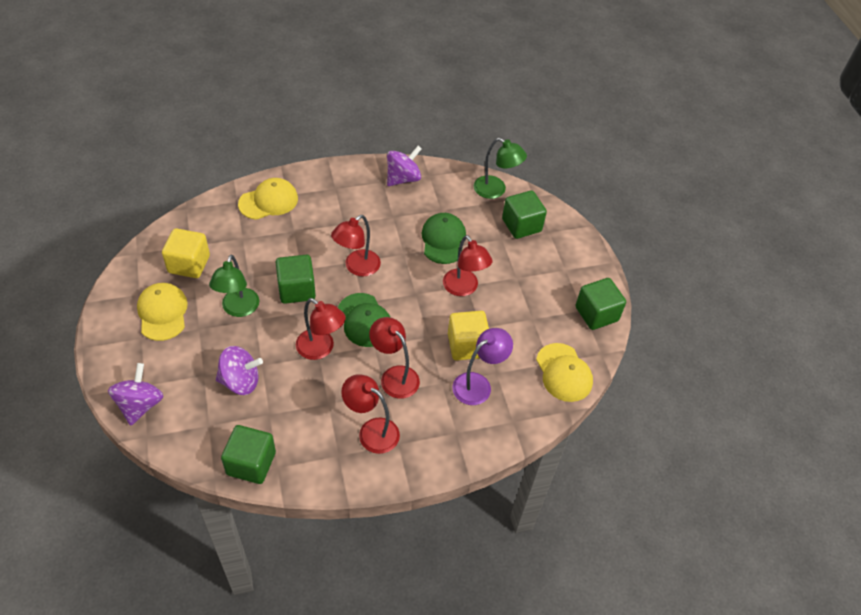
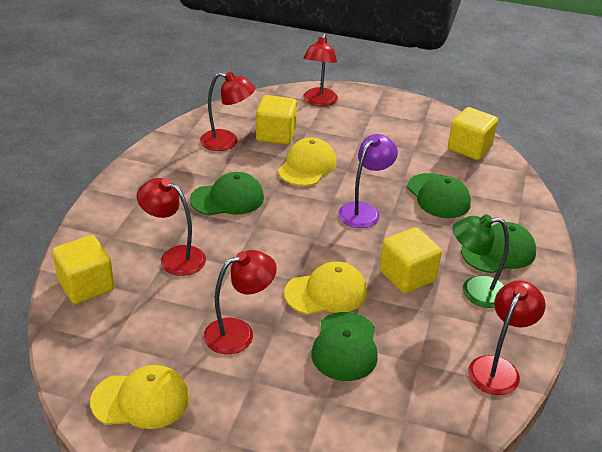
green cap: [338,293,391,347] [422,213,466,264] = 2 -> [190,172,264,216] [311,312,378,381] [407,173,471,218] [461,222,536,273] = 4
green cube: [221,425,276,484] [276,255,316,304] [502,190,547,239] [575,278,626,330] = 4 -> none = 0
green lamp: [209,255,259,317] [474,138,527,199] = 2 -> [452,214,509,308] = 1
purple spinning top: [108,363,163,426] [216,346,263,395] [387,146,422,186] = 3 -> none = 0
yellow cube: [162,228,210,278] [448,311,489,360] = 2 -> [52,235,114,304] [256,95,297,145] [380,227,442,294] [448,107,498,160] = 4

